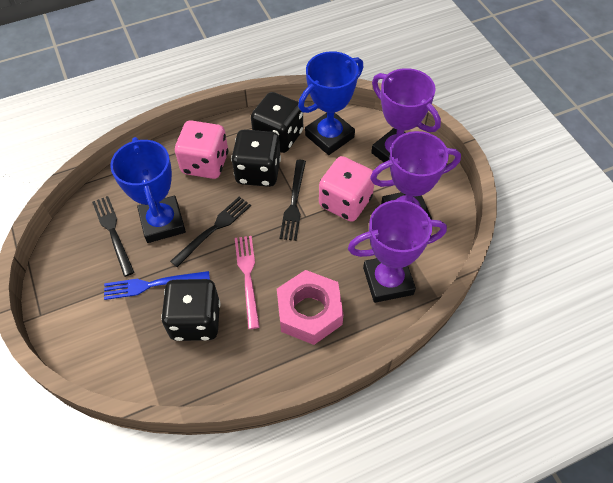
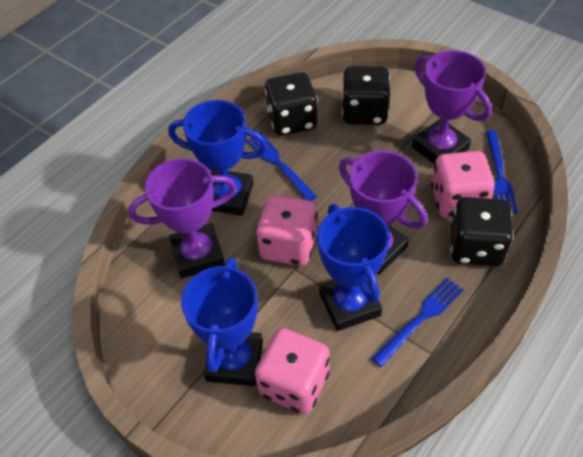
black fork: [92,196,134,277] [170,197,251,267] [280,160,306,241] = 3 -> none = 0
blue fork: [104,271,210,300] = 1 -> [246,133,317,201] [371,278,464,367] [486,130,518,214] = 3
blue trophy: [110,137,186,243] [298,51,364,155] = 2 -> [168,100,268,216] [181,258,263,386] [317,204,390,331] = 3
pink dice: [175,120,228,179] [319,156,374,222] = 2 -> [255,328,330,414] [256,195,317,266] [431,151,495,218] = 3
pink fork: [235,236,260,329] = 1 -> none = 0
pink nut: [277,270,343,345] = 1 -> none = 0

